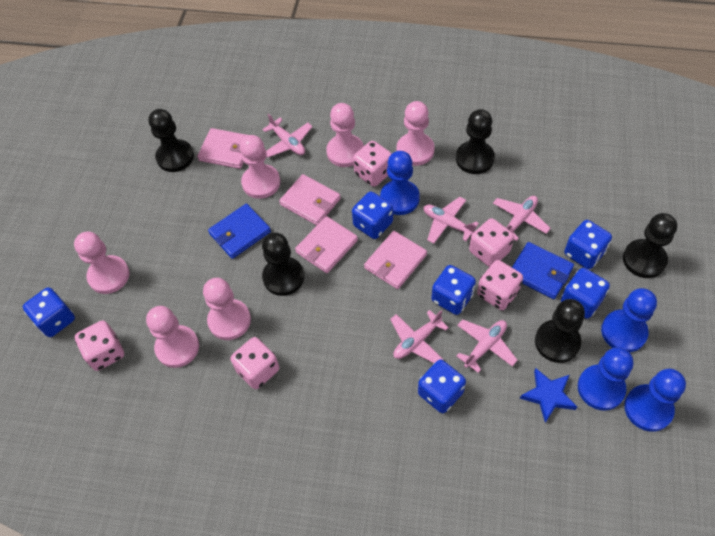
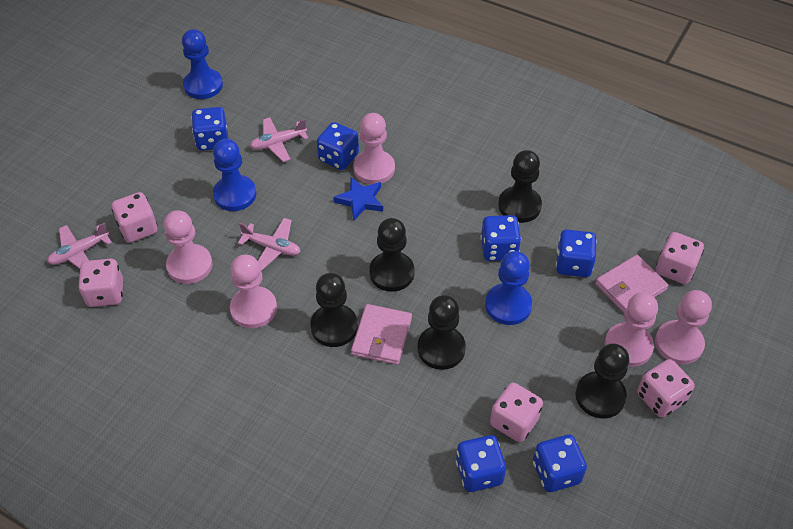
blue pawn: [380,151,420,215] [578,347,633,411] [601,288,657,352] [624,369,686,432] = 4 -> [182,29,223,99] [213,139,256,211] [485,251,532,325] = 3
blue wallet: [208,204,271,259] [512,242,574,299] = 2 -> none = 0
pink pawn: [74,232,129,294] [146,306,199,368] [203,278,251,340] [240,135,280,199] [326,103,364,167] [397,101,435,166] = 6 -> [164,210,212,284] [230,255,277,329] [353,113,395,184] [605,292,658,367] [655,290,712,365] = 5
pink plane: [262,114,312,157] [390,310,449,363] [424,197,479,244] [457,319,518,373] [493,196,551,241] = 5 -> [47,223,112,269] [238,218,300,271] [250,117,309,162] = 3
pink wallet: [197,128,248,169] [279,174,341,225] [295,216,358,273] [364,231,427,289] = 4 -> [351,304,412,365] [595,255,668,313] = 2

